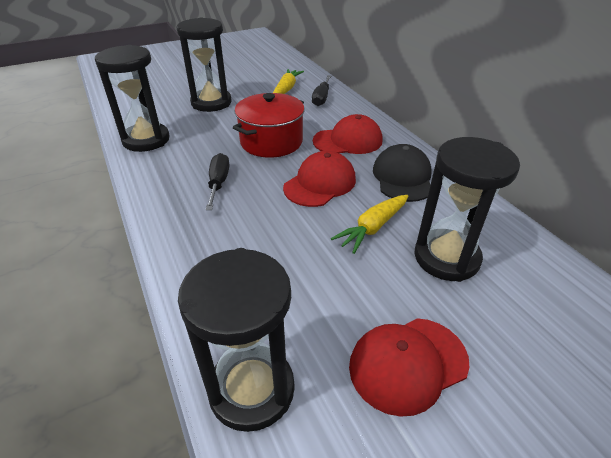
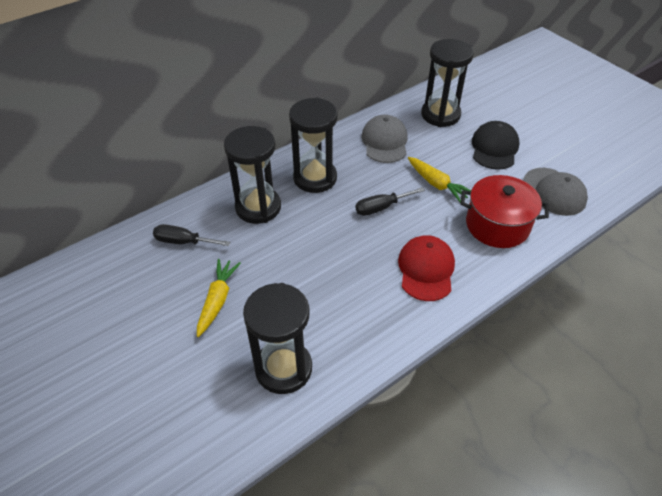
grey cap: none = 0 -> [361,115,408,163] [523,168,588,216] = 2
red cap: [283,151,356,207] [313,114,382,154] [349,318,470,417] = 3 -> [398,235,455,301] = 1

